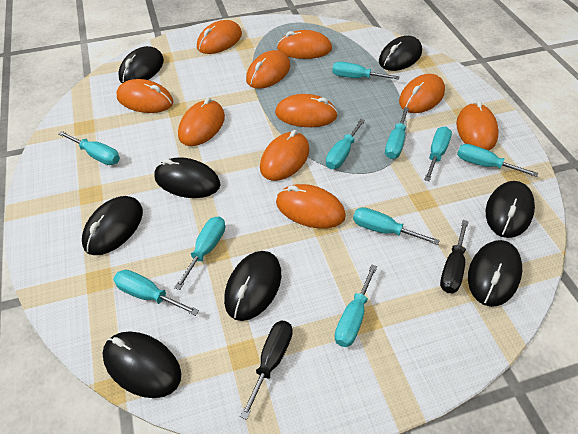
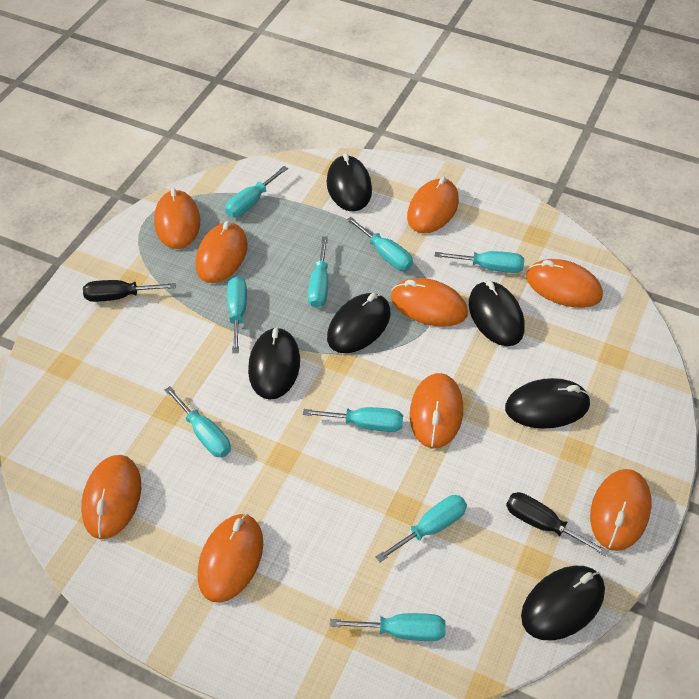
black mouse: [82,196,143,255] [102,331,181,398] [119,46,164,83] [154,157,221,198] [224,251,281,321] [379,36,422,71] [468,240,522,307] [486,181,535,238] = 8 -> [248,327,300,400] [327,153,372,211] [327,293,391,353] [469,281,525,346] [505,378,591,429] [521,566,605,641] = 6
orange mouse: [116,79,173,113] [178,97,225,146] [197,20,242,54] [246,50,290,89] [260,130,309,181] [275,94,338,127] [276,184,346,229] [277,30,332,59] [399,74,445,113] [456,101,499,151] = 10 -> [81,455,141,539] [154,188,200,249] [195,221,248,283] [198,514,263,603] [391,278,468,327] [407,177,459,233] [410,373,463,448] [526,259,603,308] [590,469,652,551] = 9
turquoise screwdriver: [58,131,120,165] [113,270,199,316] [174,216,225,290] [326,119,365,169] [332,62,400,80] [335,264,377,347] [353,207,440,245] [385,107,409,159] [424,126,452,181] [457,144,538,177] = 10 -> [165,386,231,457] [225,166,288,217] [227,277,247,353] [303,407,403,432] [308,236,328,308] [330,613,446,641] [347,217,413,271] [376,495,467,562] [435,251,524,273] = 9

